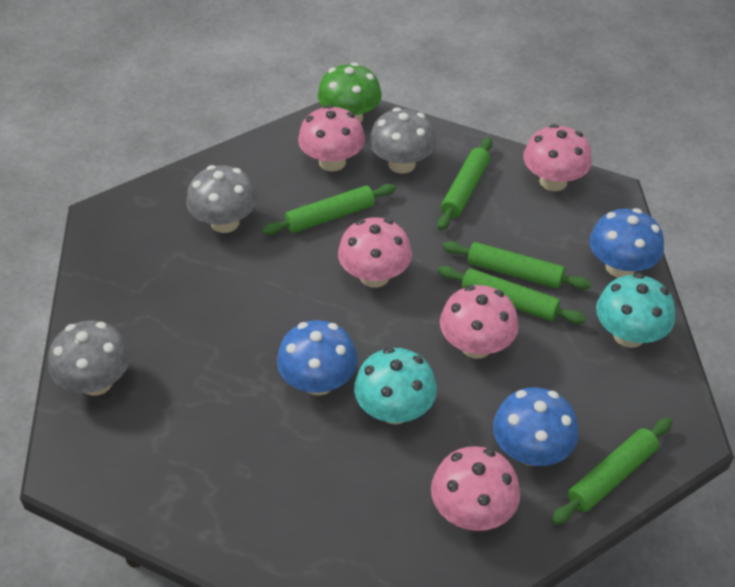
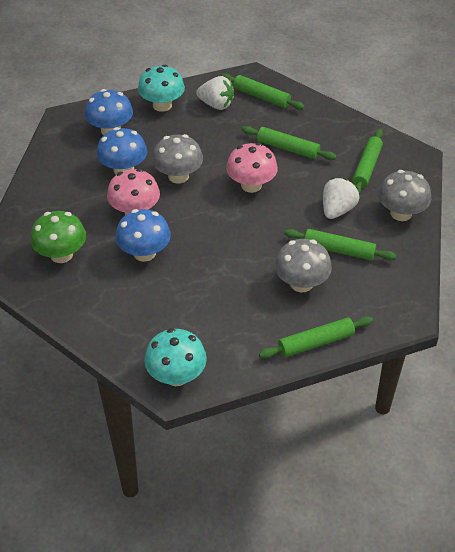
pink mushroom: [298,105,365,171] [338,217,412,288] [431,446,520,531] [440,285,519,359] [523,124,592,191] = 5 -> [107,169,160,215] [226,143,278,193] = 2
white strawberry: none = 0 -> [196,76,234,110] [323,178,359,219] = 2

